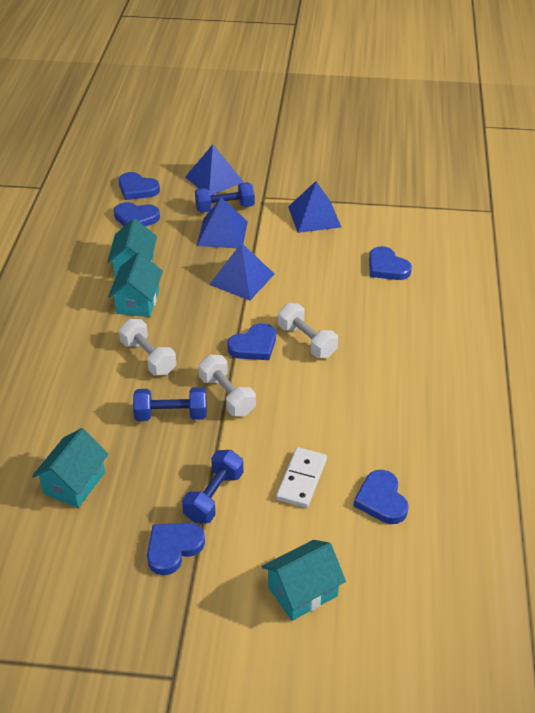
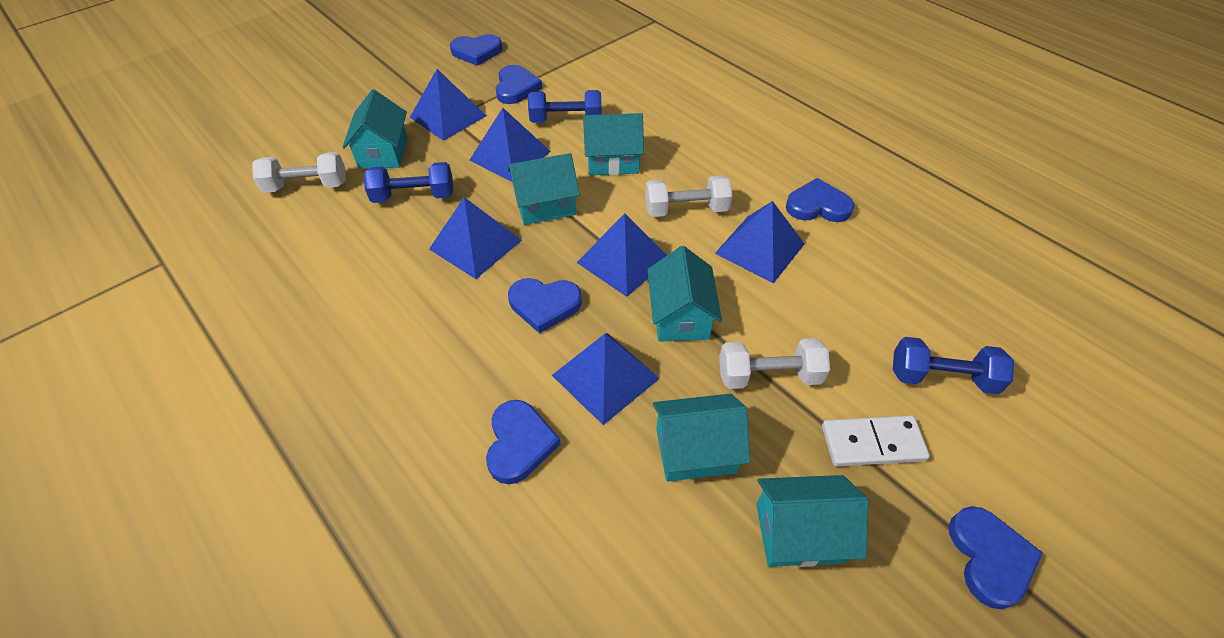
blue pyramid: [185,144,244,196] [197,197,248,249] [209,243,274,300] [288,181,341,233] = 4 -> [410,69,487,141] [429,197,522,279] [469,108,551,182] [552,333,660,425] [577,213,667,297] [715,201,805,284] = 6
turquoise house: [32,428,109,508] [107,218,157,278] [108,252,163,317] [262,540,346,621] = 4 -> [343,90,408,169] [508,153,580,225] [583,113,644,175] [647,246,722,342] [653,394,750,482] [756,475,868,567] = 6

